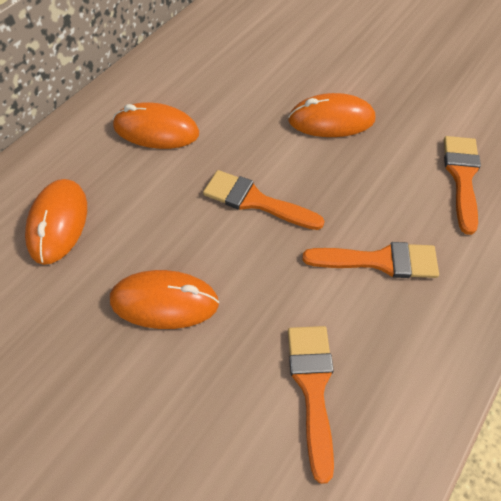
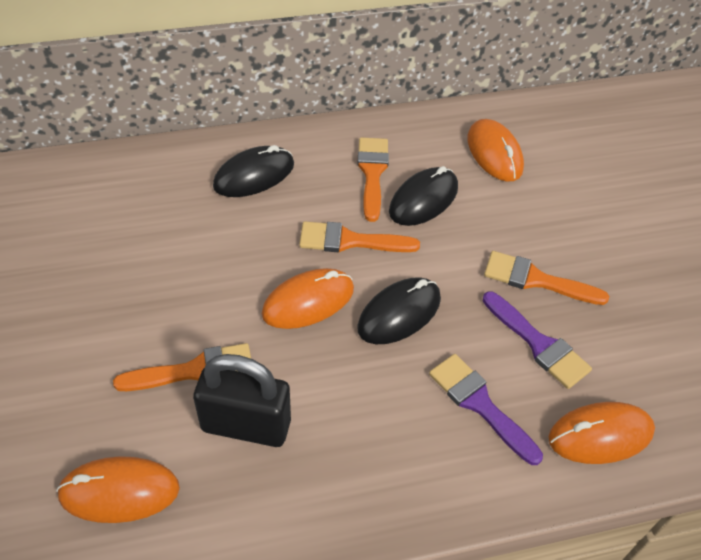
black mouse: none = 0 -> [213,145,294,197] [357,277,441,344] [389,166,458,226] = 3
black padlock: none = 0 -> [193,354,291,447] = 1
purple brush: none = 0 -> [429,354,543,465] [483,291,592,389] = 2

